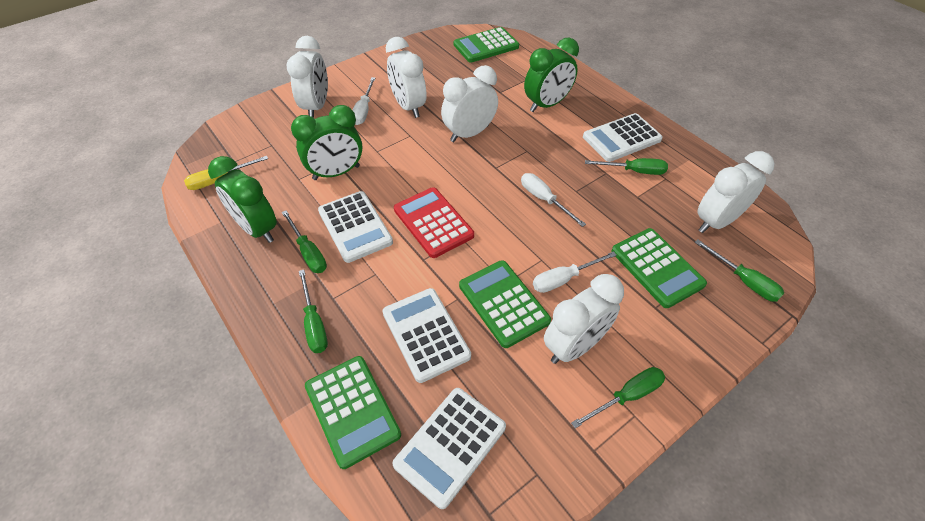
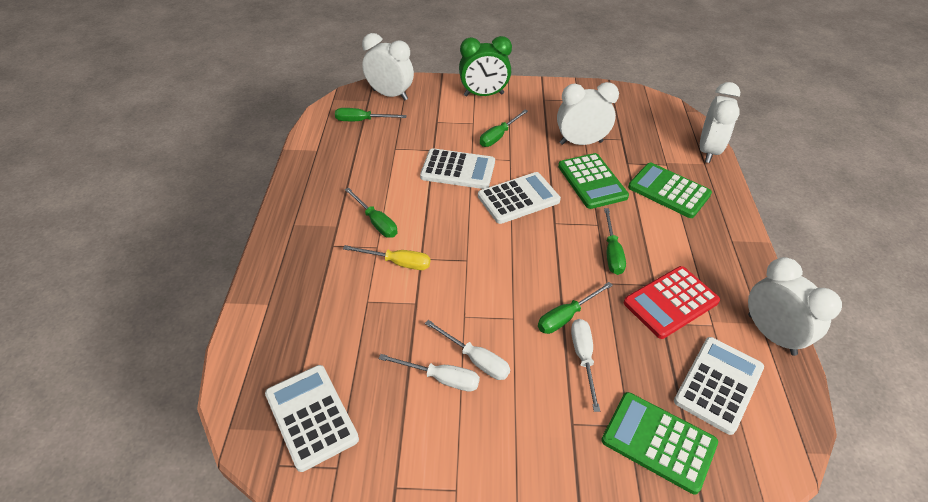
green calculator: [305,356,401,469] [454,27,519,62] [459,260,551,348] [612,228,707,308] = 4 -> [558,153,629,209] [601,392,718,494] [628,163,712,218] = 3
green clock: [208,156,277,243] [291,105,363,180] [524,38,579,112] = 3 -> [459,36,512,96] = 1
white clock: [286,36,328,118] [386,37,427,118] [441,65,498,142] [544,274,624,364] [698,151,775,233] = 5 -> [362,33,414,100] [557,82,619,145] [700,82,740,163] [748,257,842,356] = 4

